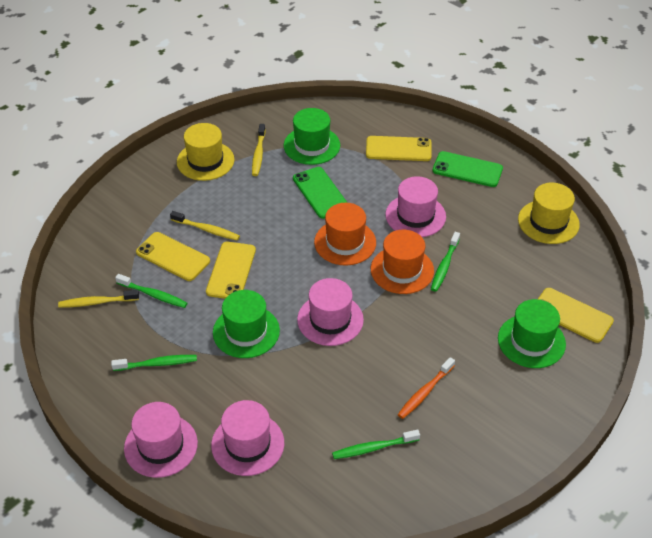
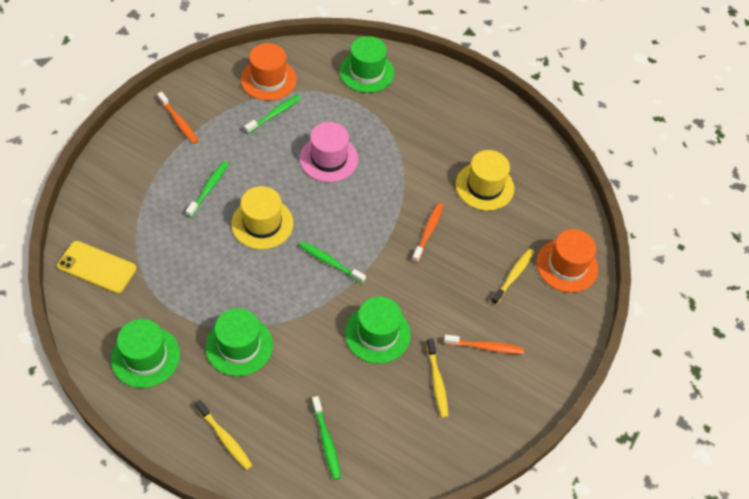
green hat: [213,290,280,358] [284,108,340,165] [498,299,566,368] = 3 -> [111,319,180,388] [206,308,273,376] [339,36,394,93] [345,297,411,364] = 4
green phone: [293,167,347,219] [433,151,503,187] = 2 -> none = 0
orange toothbrush: [398,357,455,419] = 1 -> [157,92,199,144] [412,203,444,263] [444,335,524,354] = 3
pink hat: [124,402,198,478] [211,400,284,476] [297,278,364,346] [385,176,446,237] = 4 -> [300,122,358,182] = 1
yellow phone: [136,232,210,281] [206,242,256,299] [366,136,432,161] [538,288,614,343] = 4 -> [57,241,137,294] = 1

